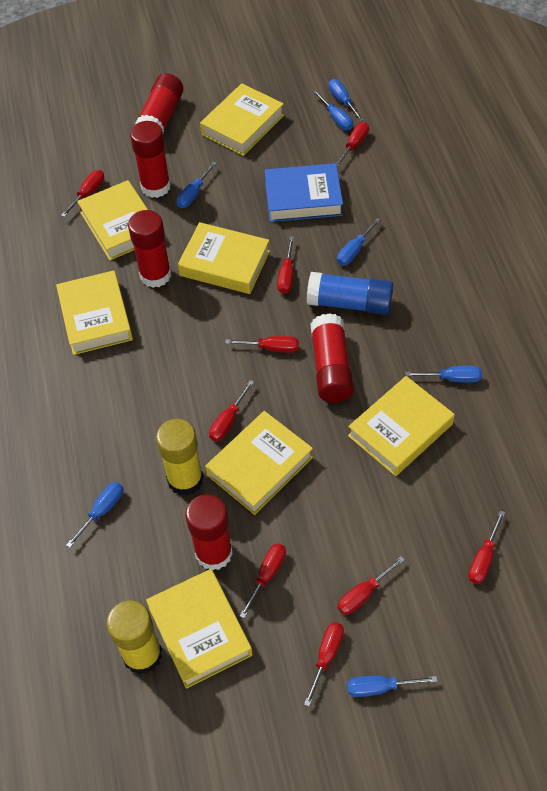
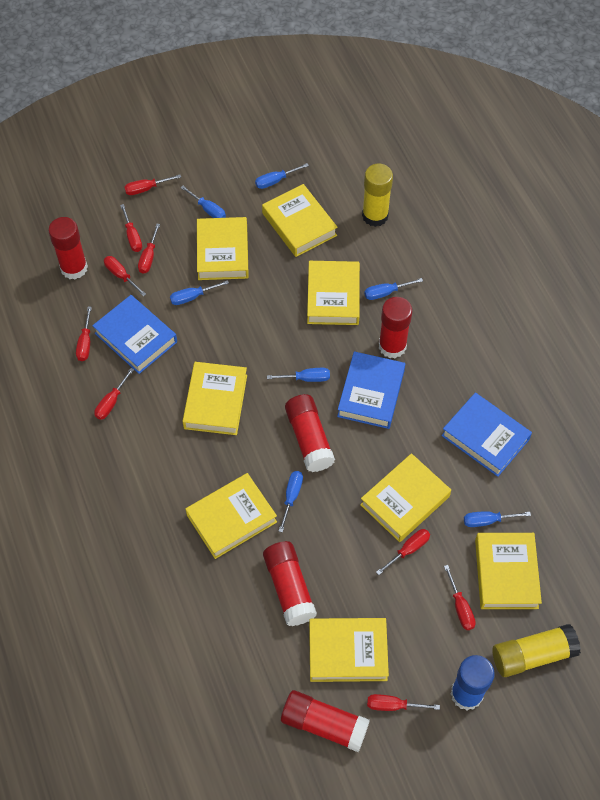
blue book: [264,163,343,222] = 1 -> [92,295,177,374] [337,351,405,429] [441,393,532,477] = 3
yellow book: [56,270,133,355] [77,180,148,260] [146,569,253,688] [178,222,270,294] [200,83,284,156] [205,411,313,515] [348,376,455,476] = 7 -> [182,362,247,435] [186,473,277,559] [197,217,249,280] [262,184,338,257] [307,261,360,325] [309,618,389,682] [360,453,451,542] [475,533,542,609] = 8

